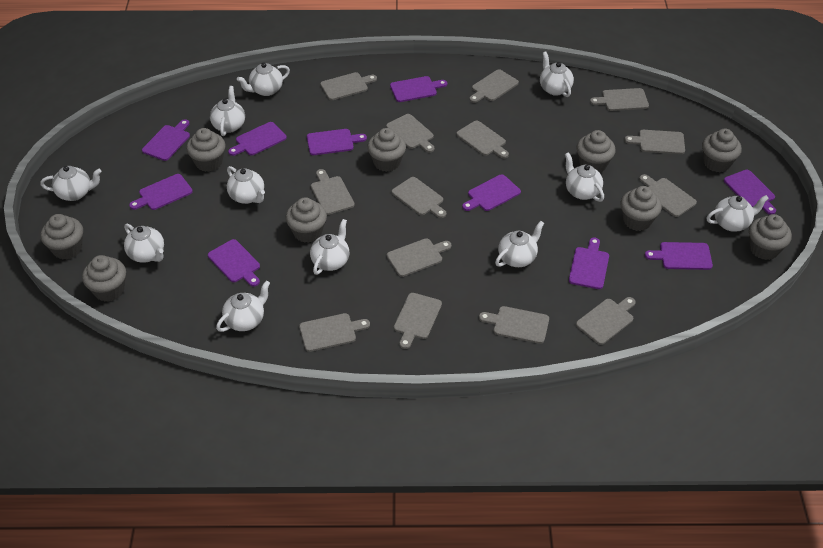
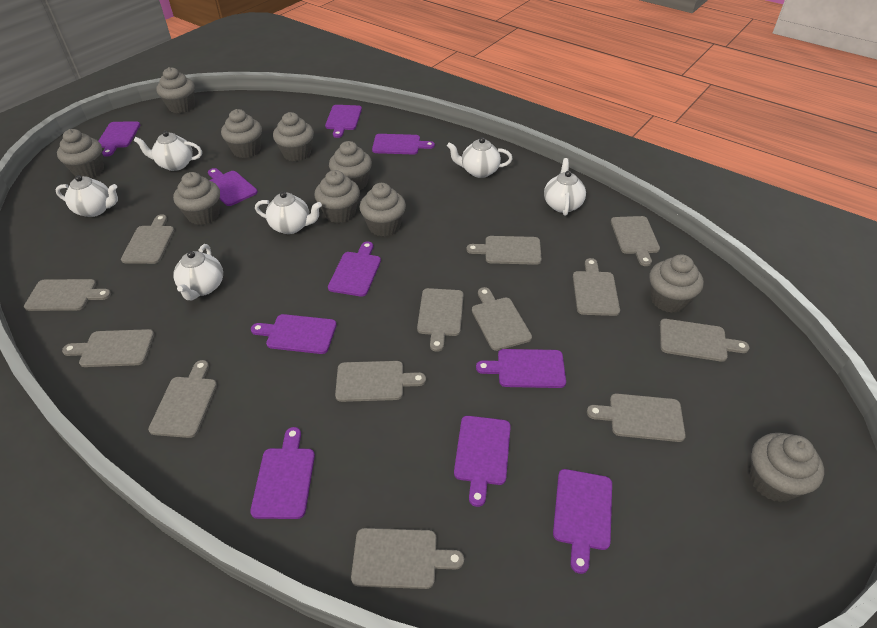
grey cupcake: [41,214,83,260] [82,255,126,302] [186,128,225,172] [286,197,327,243] [367,128,406,172] [576,130,616,173] [620,186,662,231] [702,129,742,172] [749,214,792,260] = 9 -> [57,129,104,178] [156,67,195,113] [173,172,220,225] [221,109,262,158] [273,112,314,161] [314,170,360,223] [329,141,372,190] [360,183,406,236] [649,254,704,313] [750,433,824,502] = 10
grey cutting board: [299,313,370,352] [311,169,355,215] [320,72,377,100] [386,114,434,153] [387,238,451,277] [392,177,446,218] [394,293,442,349] [456,120,509,158] [469,69,519,103] [479,306,549,344] [576,297,636,345] [590,88,649,111] [624,130,685,154] [639,174,697,217] = 14 -> [24,279,111,311] [62,329,154,367] [121,214,174,264] [148,360,217,438] [335,361,426,402] [351,528,464,589] [417,288,464,352] [467,236,542,265] [472,287,532,351] [573,258,620,316] [587,394,686,442] [611,216,660,266] [660,319,749,362] = 13
white teapot: [40,166,102,201] [124,224,164,263] [210,86,245,136] [216,281,270,332] [227,166,265,204] [237,63,290,96] [310,219,349,275] [495,221,544,267] [540,51,574,97] [565,152,604,202] [707,195,769,232] = 11 -> [55,175,118,217] [133,131,202,171] [174,244,223,300] [255,191,322,234] [447,137,513,178] [544,158,586,216] = 6

